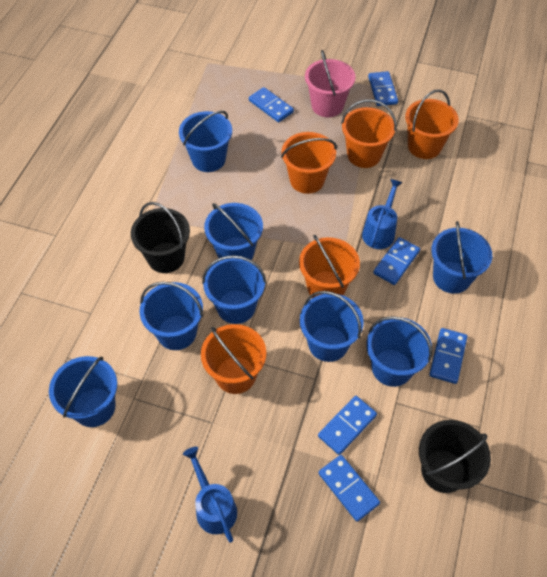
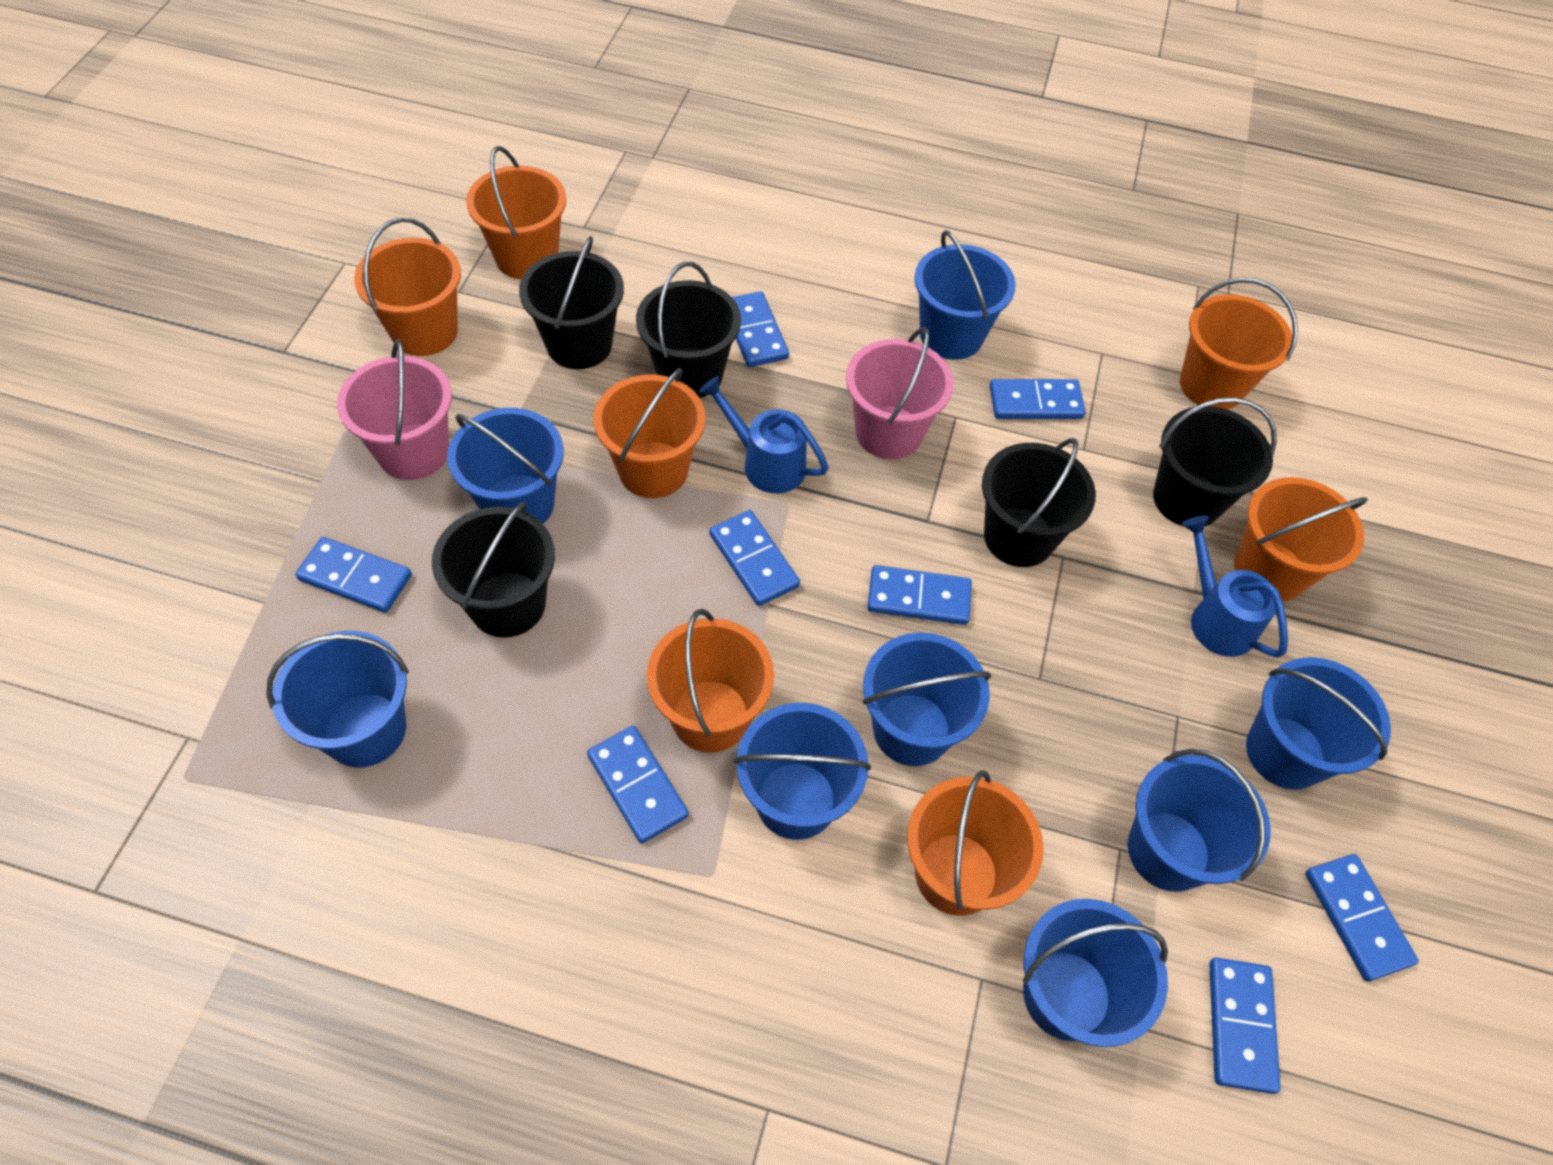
black bucket: [131,202,190,273] [419,420,491,493] = 2 -> [432,502,555,638] [519,236,624,369] [636,262,741,398] [982,438,1096,567] [1153,397,1277,527] = 5
blue domino: [249,87,294,122] [318,396,377,455] [319,455,380,522] [368,71,398,106] [373,237,420,285] [429,328,467,384] = 6 -> [295,537,412,613] [587,726,689,844] [709,510,800,606] [732,291,789,367] [867,565,972,625] [990,379,1085,419] [1209,957,1281,1094] [1305,854,1419,982] = 8
orange bucket: [201,324,266,394] [281,132,337,194] [299,234,360,298] [341,99,397,168] [405,89,459,159] = 5 -> [354,217,461,356] [466,146,566,279] [593,368,705,498] [647,609,774,753] [907,770,1044,916] [1180,278,1298,410] [1234,477,1368,602] = 7
pink bucket: [305,50,355,117] = 1 -> [337,339,452,480] [846,327,953,459] = 2

